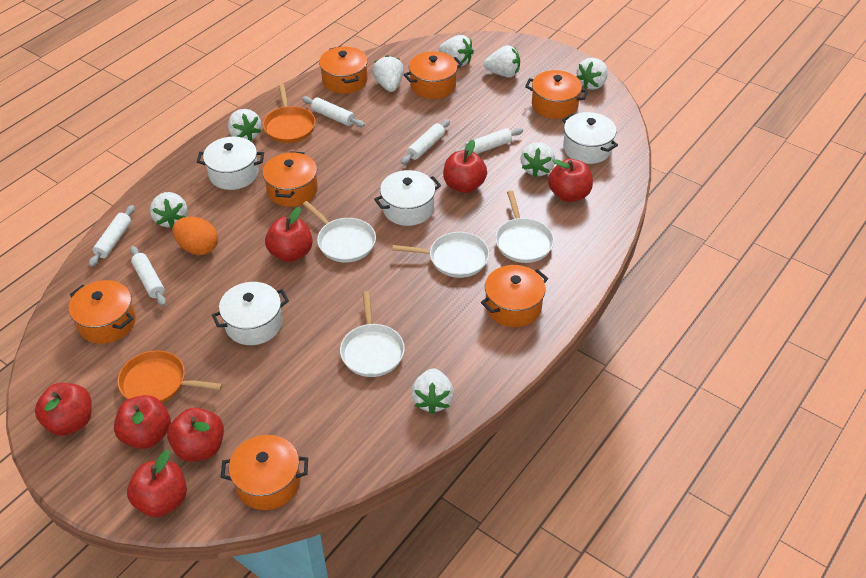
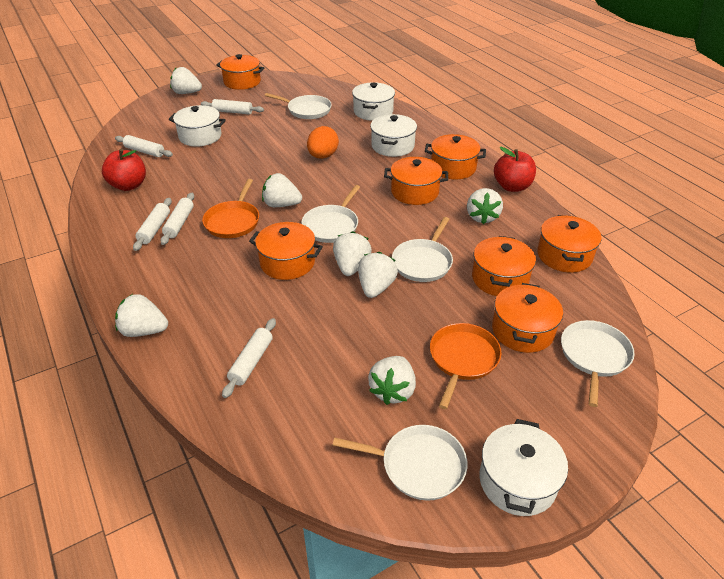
red apple: [35,383,92,436] [114,395,171,449] [127,450,187,517] [167,407,224,462] [265,207,313,262] [443,140,487,193] [548,159,593,202] = 7 -> [102,149,146,191] [494,147,536,192] = 2
white pan: [303,201,376,262] [340,291,405,377] [392,232,489,278] [495,191,554,263] = 4 -> [265,93,332,119] [301,185,360,243] [333,425,468,501] [392,217,453,282] [561,320,635,407] = 5
white strawberry: [150,192,188,228] [228,109,261,141] [372,55,404,92] [411,368,454,414] [439,35,474,67] [484,45,520,77] [520,142,555,177] [576,58,608,90] = 8 -> [115,294,168,337] [170,67,202,94] [262,173,302,207] [333,231,372,276] [358,252,398,298] [368,356,416,405] [467,188,503,224] = 7

